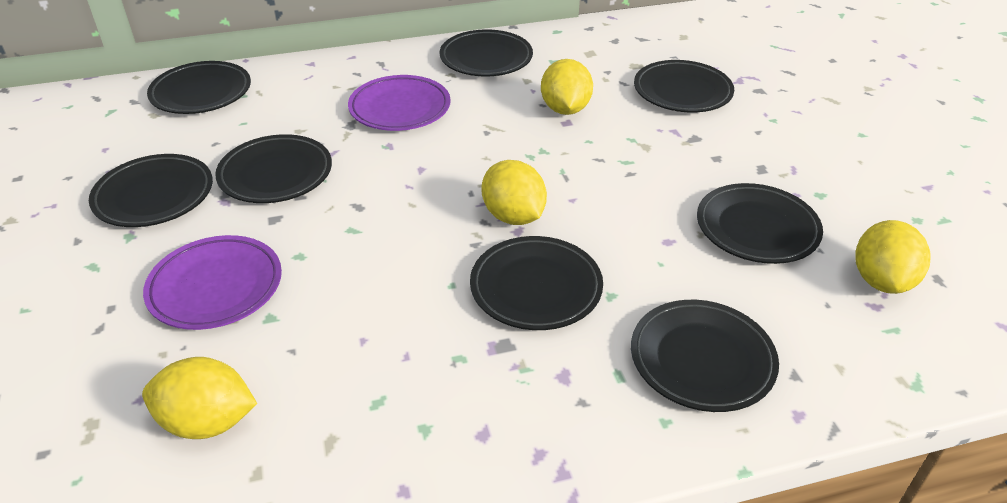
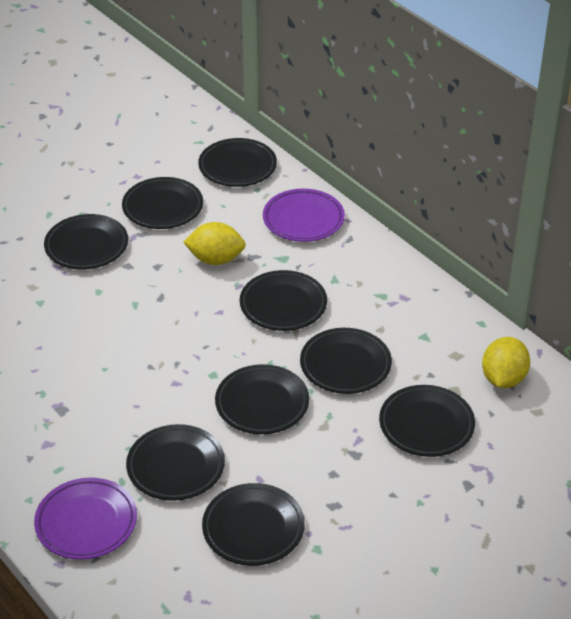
black plate: [89,154,213,227] [147,61,251,114] [215,134,332,203] [440,30,533,76] [470,236,603,330] [631,300,779,412] [634,60,734,112] [697,183,823,264] = 8 -> [44,214,128,270] [122,177,203,229] [126,424,225,501] [198,138,277,187] [202,483,305,566] [215,364,309,434] [240,270,327,331] [300,328,392,394] [379,385,475,457] = 9
yellow lemon: [142,357,257,439] [481,160,547,225] [541,59,593,115] [856,220,931,294] = 4 -> [183,222,246,265] [482,337,530,388] = 2

